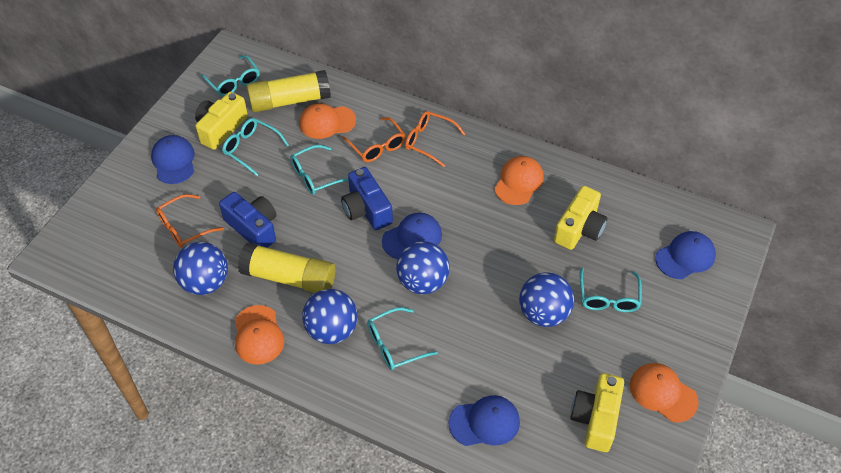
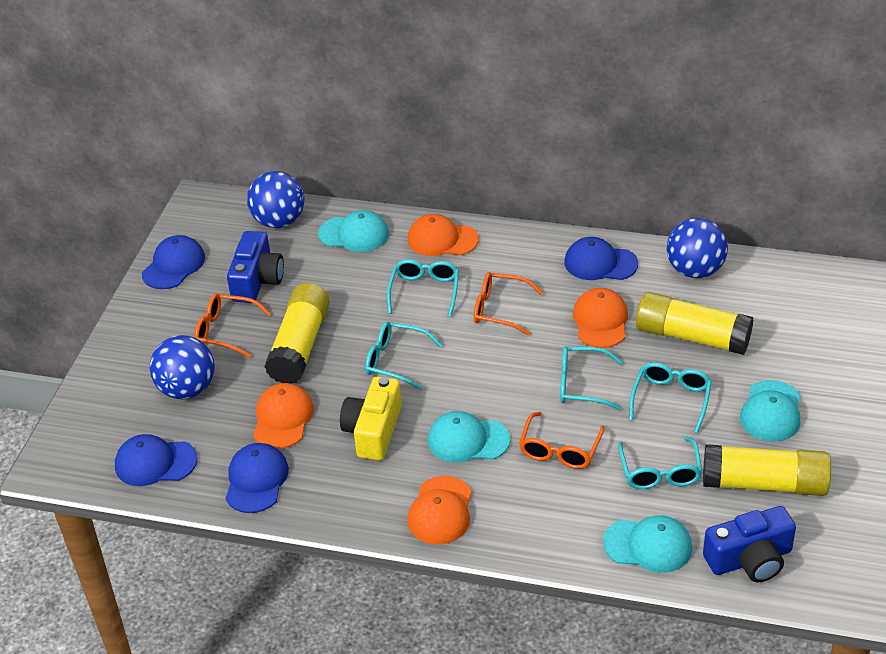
blue ball: [173,242,228,295] [302,289,358,344] [396,241,450,294] [519,272,574,327] = 4 -> [149,335,215,399] [247,171,305,228] [667,218,728,278] = 3
turquoise cap: none = 0 -> [318,210,389,252] [428,411,510,463] [603,515,692,573] [740,380,800,442] = 4
yellow camera: [195,92,248,150] [554,186,607,250] [570,373,624,452] = 3 -> [340,377,402,460] = 1
yellow glue stick: [238,243,335,293] [247,70,331,112] = 2 -> [264,283,330,384] [636,292,753,355] [703,444,831,496] = 3

